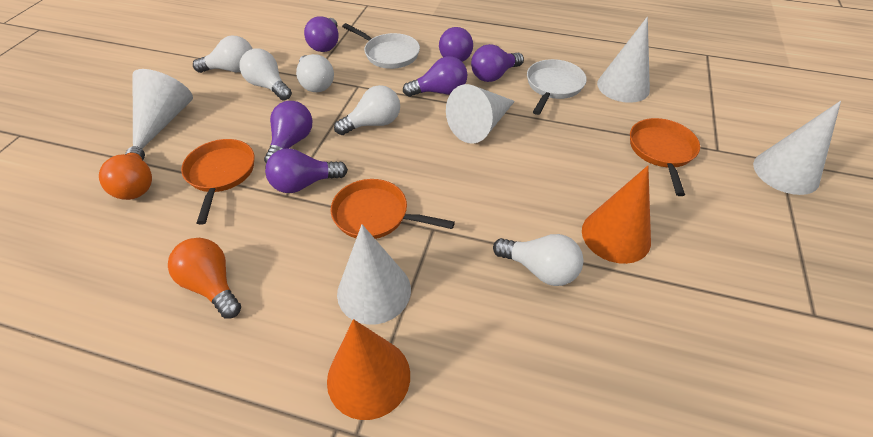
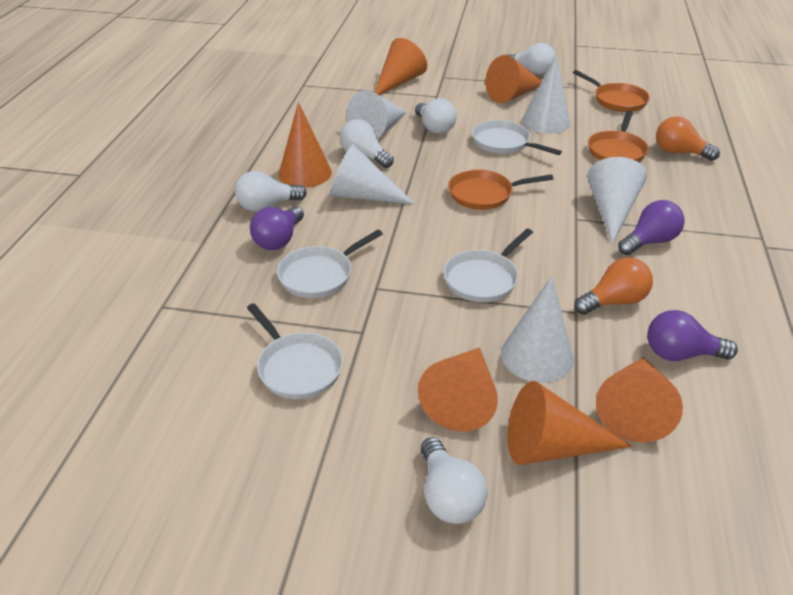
orange cone: [327,319,410,420] [582,166,651,264] = 2 -> [278,102,332,188] [375,38,427,95] [418,347,498,432] [486,55,542,103] [507,381,632,465] [596,357,683,443] = 6
purple light bulb: [264,101,312,163] [265,148,348,193] [304,16,338,52] [403,56,467,97] [439,27,473,62] [471,44,524,82] = 6 -> [250,206,304,250] [618,200,685,255] [647,310,738,361] = 3
white pan: [342,23,420,69] [527,59,587,115] = 2 -> [247,303,343,399] [277,230,383,298] [443,229,533,302] [472,120,562,155] = 4

